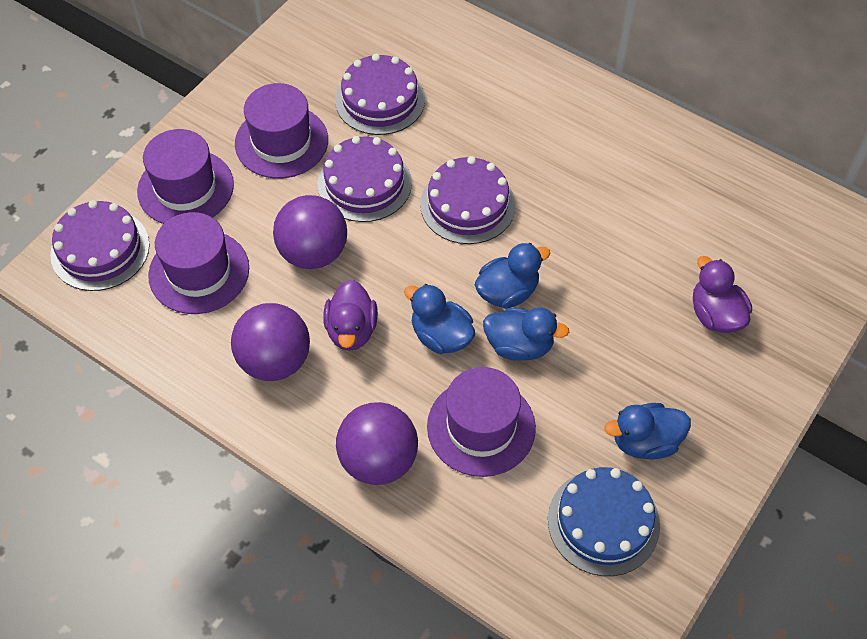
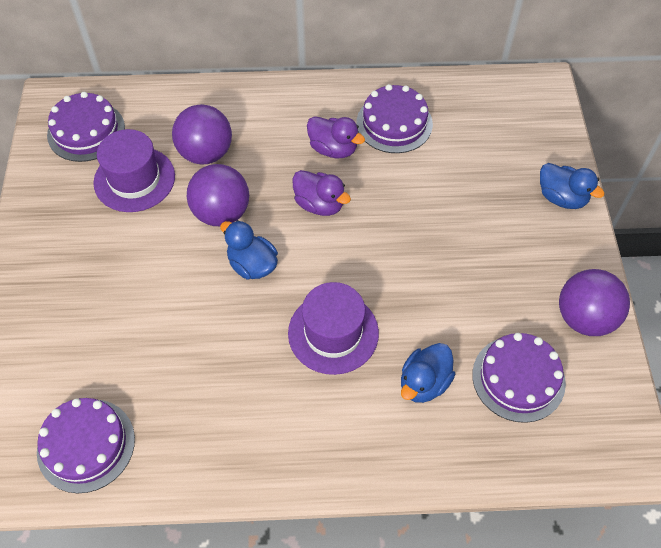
blue cake: [548,467,660,576] = 1 -> none = 0
blue duck: [404,284,475,354] [475,243,550,309] [483,307,569,361] [604,403,691,459] = 4 -> [220,220,278,280] [401,343,455,403] [540,163,605,209] = 3
purple hat: [137,129,234,224] [148,212,249,314] [235,83,328,179] [427,367,536,477] = 4 -> [93,129,175,212] [288,282,379,375] = 2

